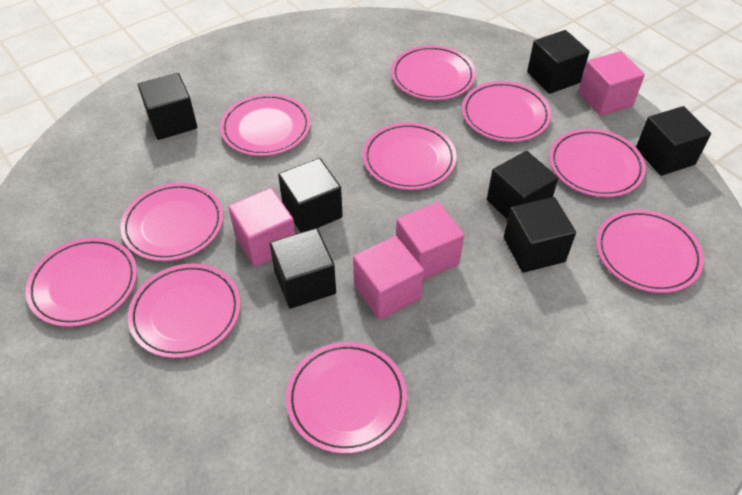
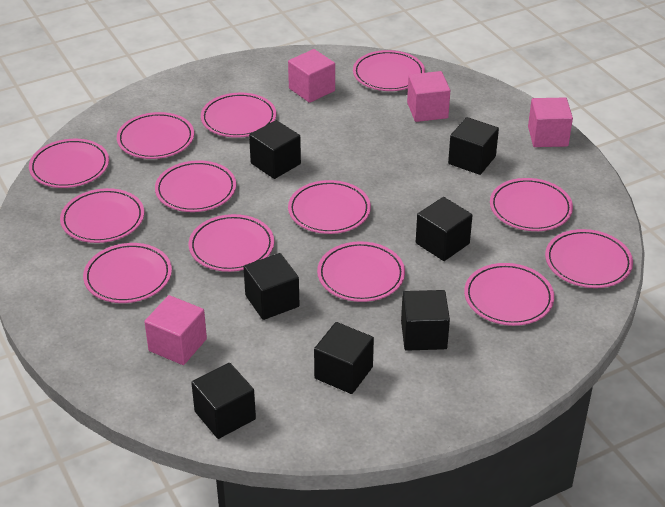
pink plate: [26,237,137,327] [120,183,223,261] [128,264,241,358] [220,93,311,156] [286,342,407,454] [363,122,457,190] [391,45,476,100] [462,81,551,142] [549,129,646,197] [596,209,704,293] = 10 -> [29,139,109,188] [60,188,144,243] [83,243,172,303] [117,112,194,159] [155,160,236,212] [189,214,274,272] [201,93,276,138] [288,180,371,234] [317,241,405,302] [353,50,425,91] [464,263,554,326] [490,178,573,231] [545,229,633,288] = 13

